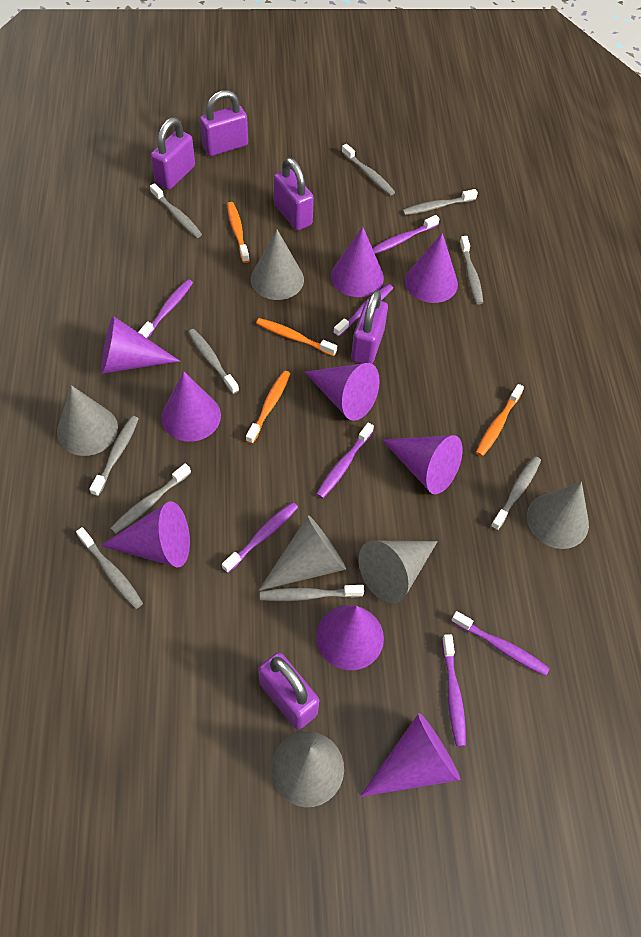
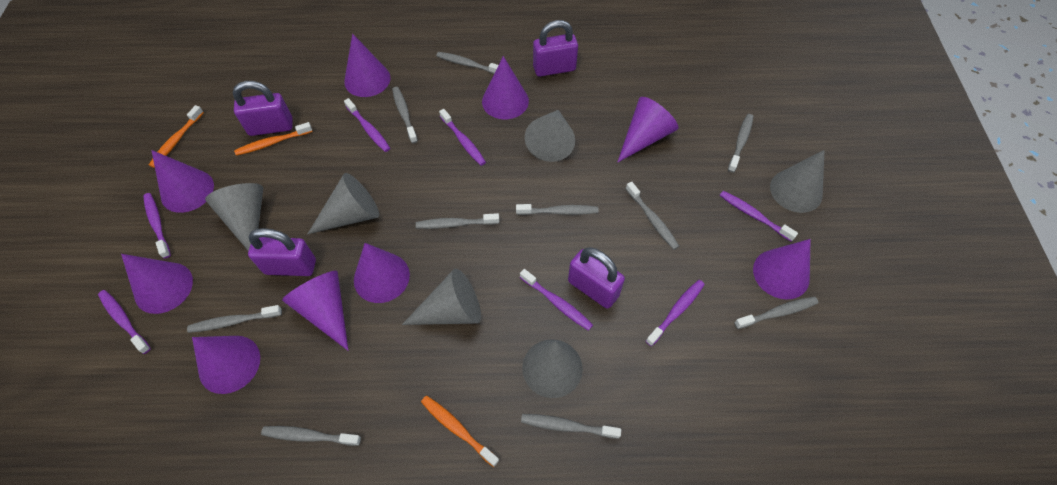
orange toothbrush: [227,202,250,263] [246,371,290,444] [256,318,337,356] [476,384,524,457] = 4 -> [149,105,204,168] [234,122,313,156] [421,396,499,467] = 3
purple padlock: [151,117,195,190] [200,90,248,156] [259,652,319,729] [274,158,314,230] [351,290,388,364] = 5 -> [233,81,293,136] [248,228,316,276] [533,20,578,77] [568,247,625,309] = 4

